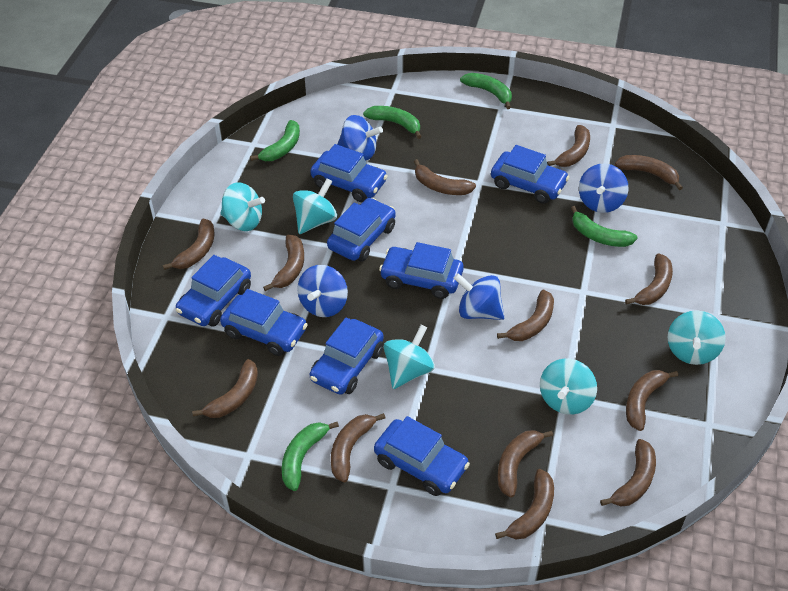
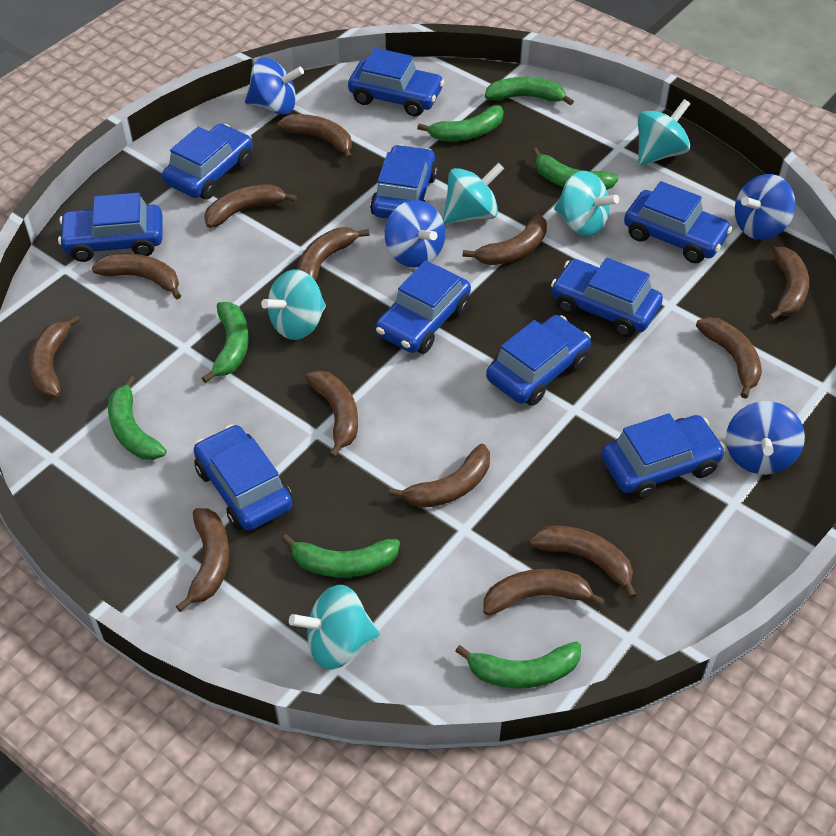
blue car: [176,255,251,327] [220,289,308,356] [310,144,388,202] [310,317,384,395] [327,198,396,262] [374,416,470,496] [379,242,463,299] [491,145,569,204] = 8 -> [58,193,162,262] [162,124,253,200] [194,424,293,531] [348,48,445,116] [370,144,438,219] [376,260,471,354] [486,315,591,406] [551,258,663,337] [601,413,726,499] [624,181,732,263] = 10
green banana: [250,120,300,161] [282,422,339,491] [363,106,422,139] [460,73,512,109] [571,206,638,247] = 5 -> [108,375,167,460] [202,302,249,383] [281,534,400,577] [417,105,504,141] [455,642,581,689] [485,77,574,105] [532,148,618,190] = 7

